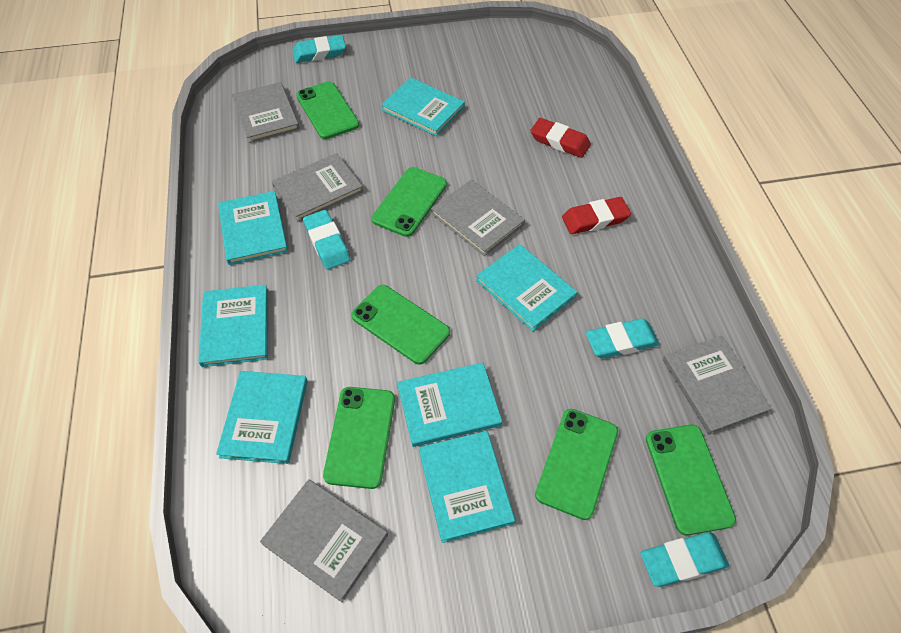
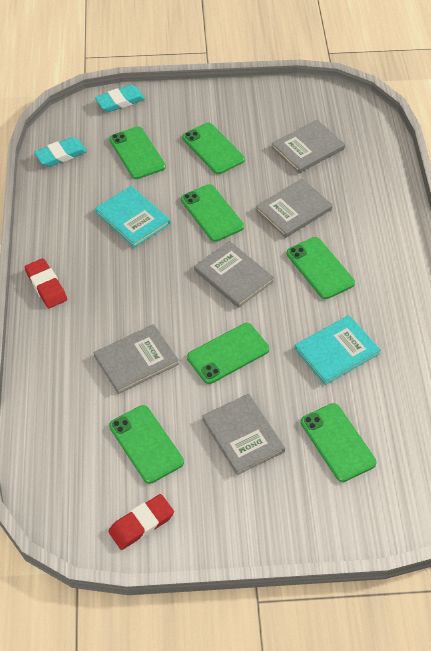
green phone: [296,81,359,139] [323,387,395,489] [351,285,450,365] [372,167,447,237] [535,409,618,520] [646,425,736,536] = 6 -> [109,126,166,179] [109,405,184,484] [181,184,244,242] [182,123,245,174] [187,323,269,384] [287,237,355,299] [301,403,377,482] = 7
turquoise book: [198,284,268,367] [216,371,308,464] [218,191,288,265] [381,77,465,136] [397,362,502,447] [419,431,515,543] [476,244,577,331] = 7 -> [95,186,170,248] [294,315,381,385] = 2
turquoise eraser: [292,35,346,63] [303,210,350,270] [586,318,659,359] [641,532,729,587] = 4 -> [34,137,87,167] [95,85,145,112] = 2

